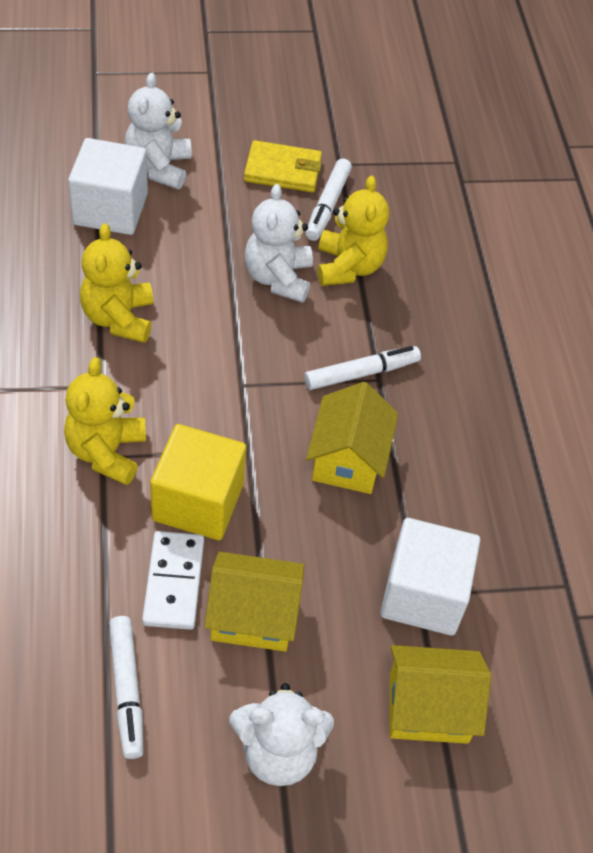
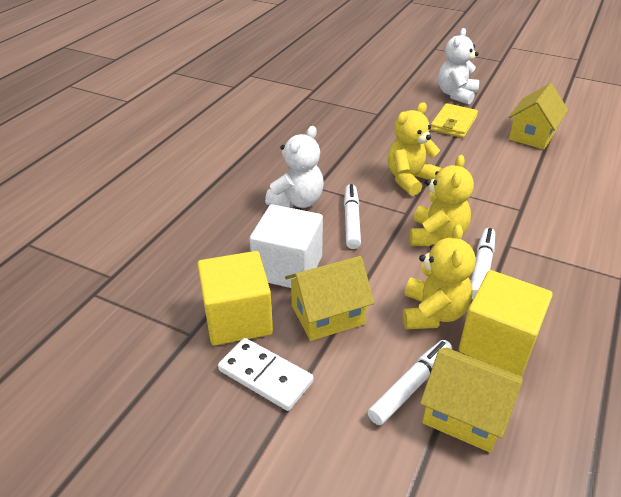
white cube: [68,138,148,235] [380,518,480,636] = 2 -> [250,204,323,288] = 1
white teddy bear: [125,73,191,189] [229,683,334,786] [245,184,313,303] = 3 -> [265,126,324,208] [438,28,479,105] = 2
yellow cube: [150,424,246,540] = 1 -> [197,251,273,346] [459,270,553,376] = 2

